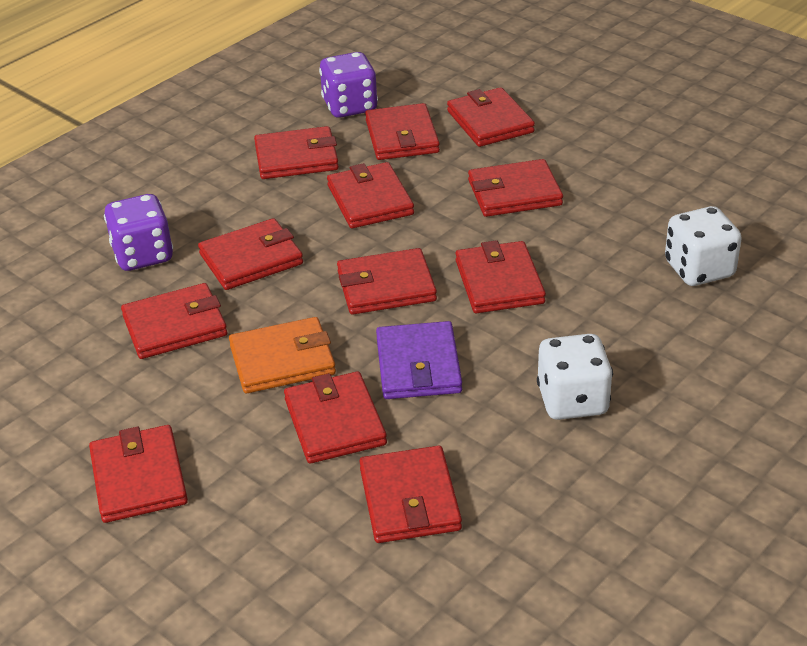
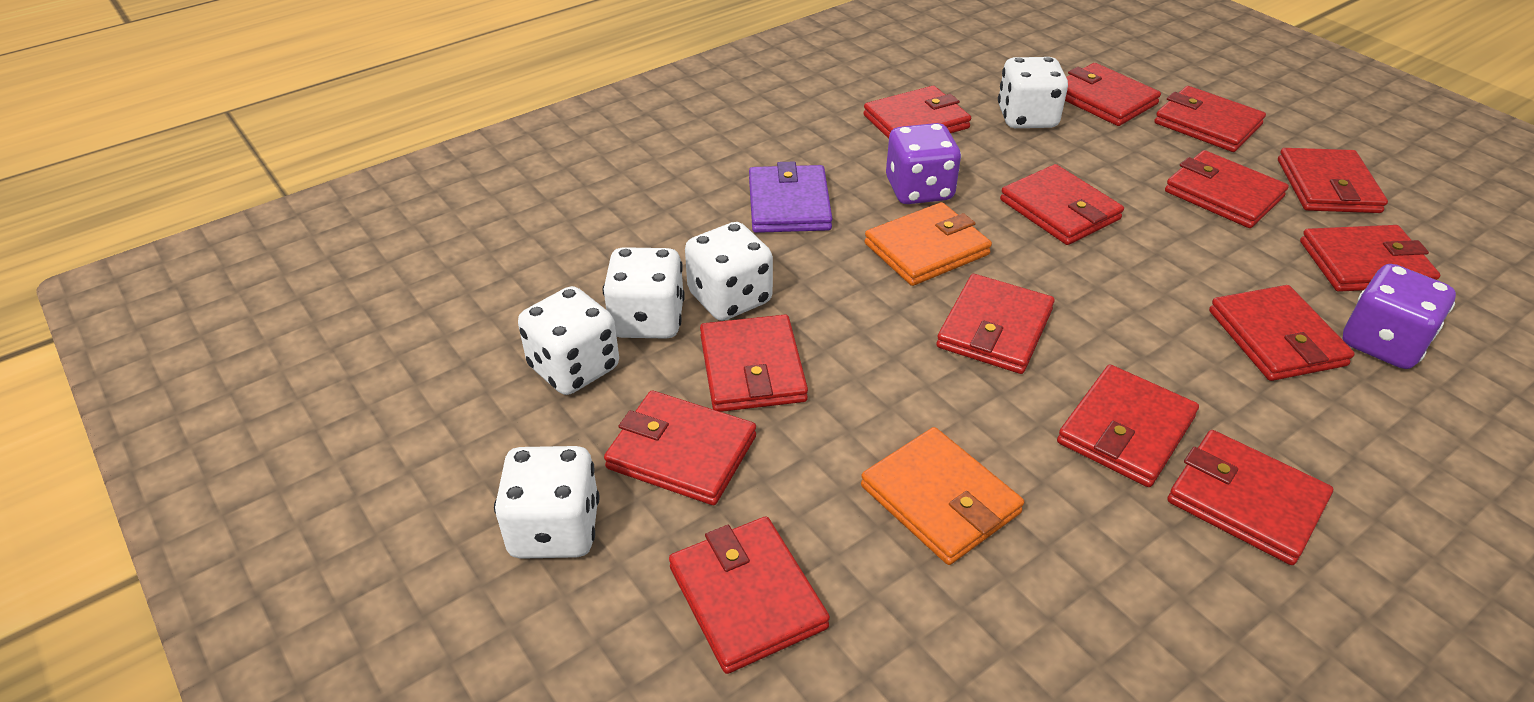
orange wallet: [229,317,336,393] = 1 -> [861,427,1024,565] [864,202,992,286] = 2
red wallet: [89,425,188,523] [121,283,227,359] [198,218,303,290] [254,126,339,179] [284,371,387,464] [327,162,414,228] [337,248,437,315] [359,446,462,543] [365,103,440,160] [447,87,535,147] [455,240,546,313] [468,159,563,217] = 12 -> [604,390,756,505] [669,516,830,674] [700,315,808,412] [863,86,971,139] [936,274,1055,374] [1000,164,1124,245] [1057,365,1199,487] [1065,63,1161,126] [1154,86,1266,152] [1165,150,1289,228] [1167,430,1333,565] [1209,285,1355,381] [1278,148,1388,213] [1300,225,1440,292] = 14
white dice: [537,334,613,420] [665,206,742,286] = 2 -> [494,446,599,559] [518,286,619,395] [603,247,685,339] [685,222,773,321] [998,57,1068,128] = 5

